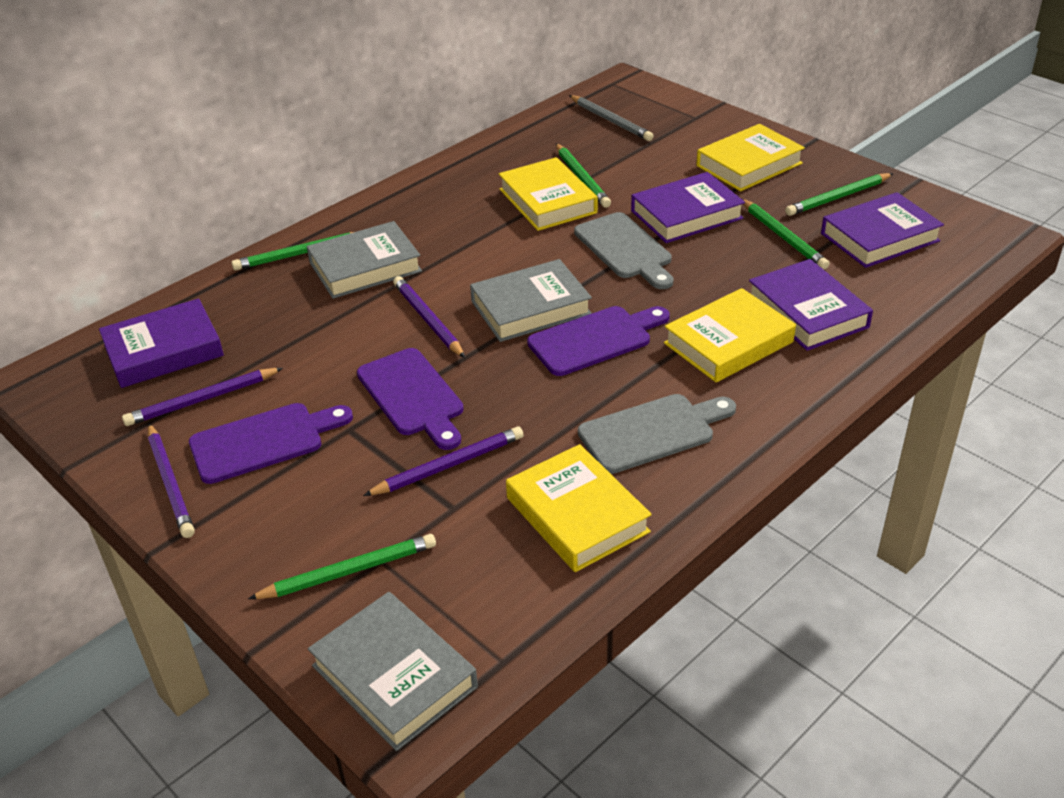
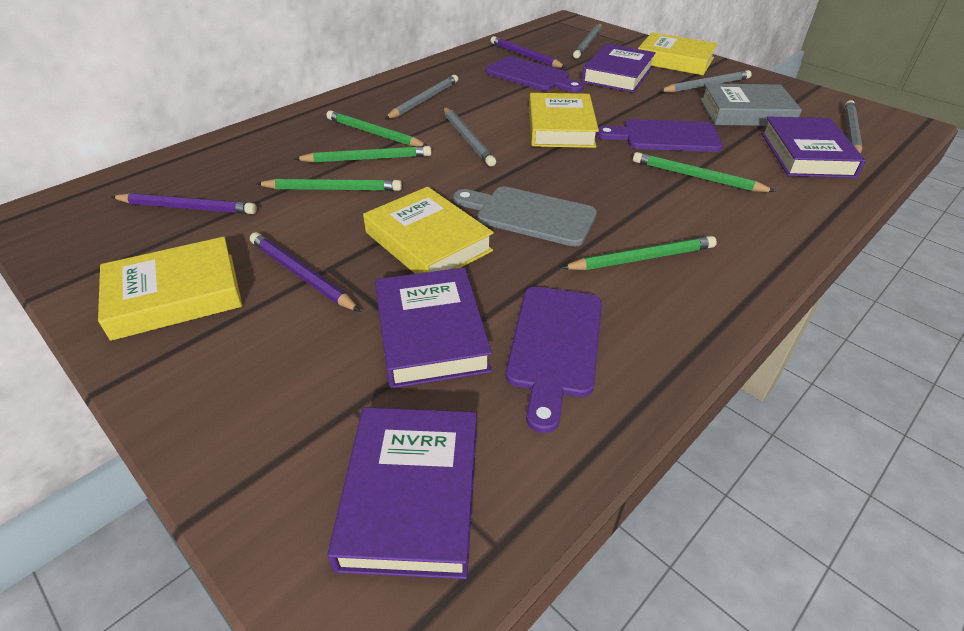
grey book: [307,221,422,299] [308,592,478,751] [470,259,592,342] = 3 -> [700,83,802,126] = 1
grey cutting board: [574,212,673,289] [578,394,736,474] = 2 -> [453,187,597,247] = 1
grey pencil: [569,95,654,141] = 1 -> [385,75,458,119] [443,107,496,167] [573,24,602,59] [659,70,752,93] [845,100,863,154] = 5
purple pencil: [122,368,283,426] [148,423,195,538] [363,426,524,496] [393,276,465,358] = 4 -> [111,193,257,214] [250,232,361,312] [490,36,566,68] = 3

